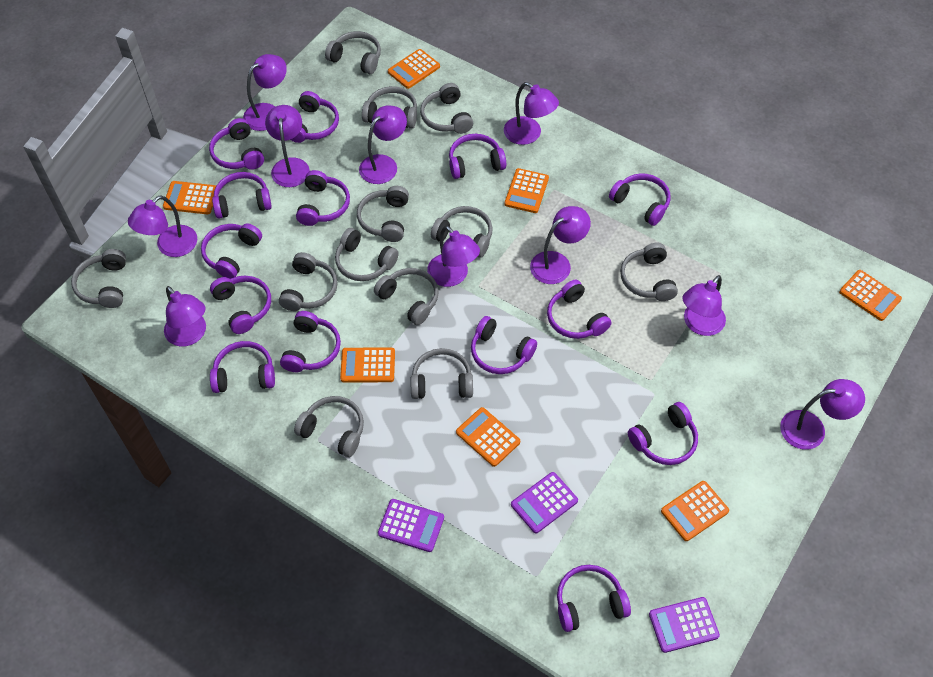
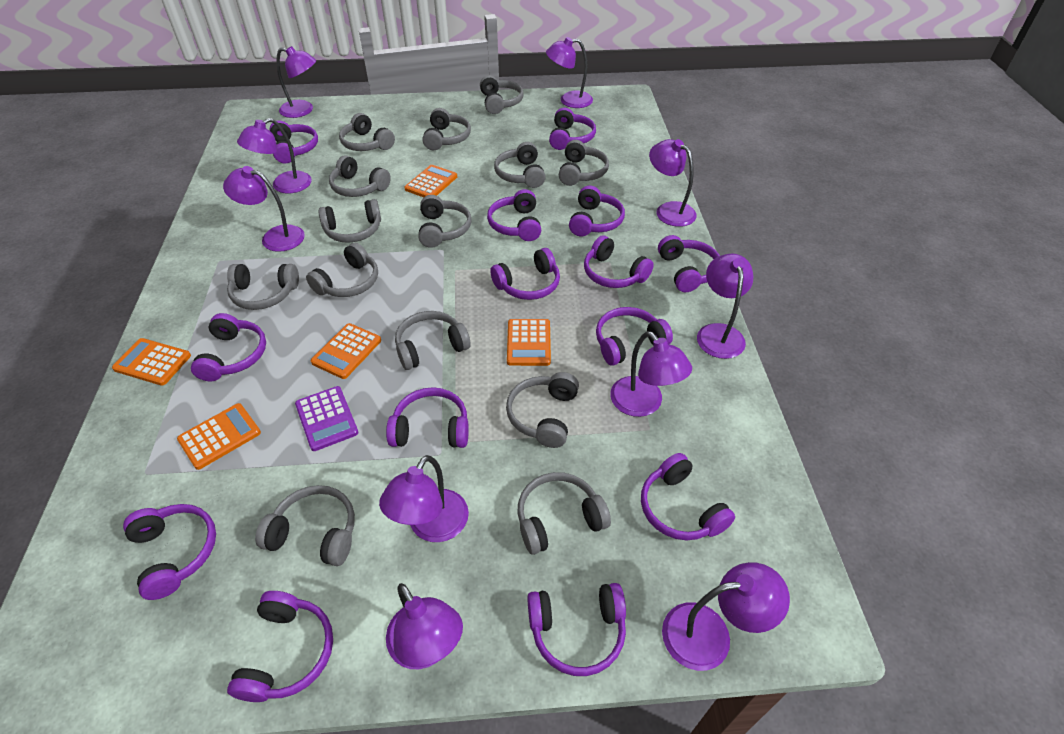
grey headphones: [71,249,126,308] [279,252,338,311] [294,396,364,457] [325,31,381,74] [335,228,399,281] [357,186,409,242] [362,86,417,129] [374,268,439,325] [411,348,473,399] [420,83,473,134] [431,206,492,258] [620,243,678,301] = 12 -> [227,264,299,310] [255,485,355,566] [306,243,378,297] [318,199,381,243] [329,155,391,197] [339,113,395,151] [395,311,471,370] [418,195,472,248] [422,108,471,150] [480,75,524,114] [494,142,546,188] [506,372,579,448] [517,472,611,555] [559,140,609,186] = 14
orange calculator: [163,181,216,214] [340,348,395,382] [388,49,440,89] [456,407,520,467] [505,168,549,213] [661,481,729,541] [839,270,902,321] = 7 -> [112,338,191,386] [177,403,261,470] [311,323,381,379] [404,165,457,197] [507,319,551,366] = 5
purple calculator: [378,499,444,552] [511,472,578,533] [649,597,720,653] = 3 -> [295,386,358,451] = 1

